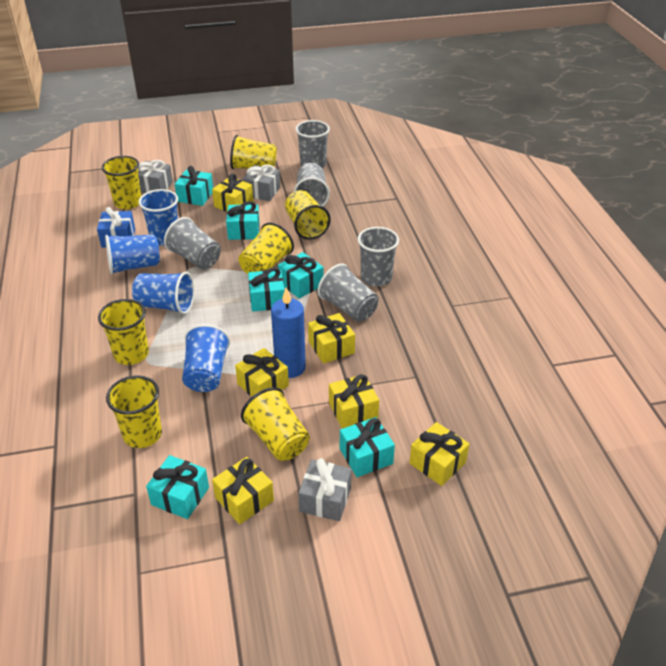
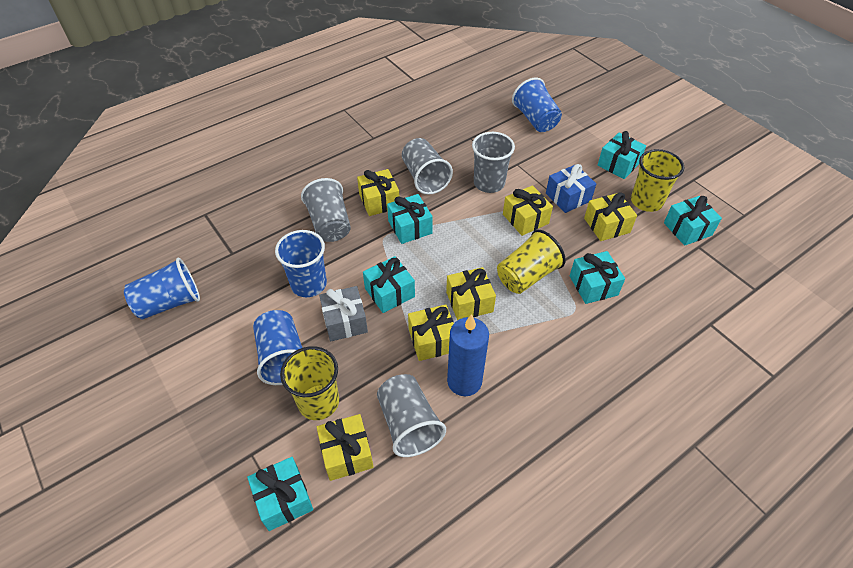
grey cup: [164,217,221,270] [294,163,330,207] [295,120,330,168] [318,263,379,322] [357,227,399,287] = 5 -> [301,178,351,242] [377,374,446,457] [402,138,453,195] [472,132,515,193] = 4
grey gift: [138,160,173,193] [243,165,280,201] [298,458,352,521] = 3 -> [319,286,368,342] = 1
yellow cup: [98,299,149,365] [102,156,141,209] [106,375,162,448] [230,135,277,169] [238,223,294,274] [241,387,310,461] [285,190,331,240] = 7 -> [280,346,339,420] [497,230,566,294] [631,149,684,212] = 3

